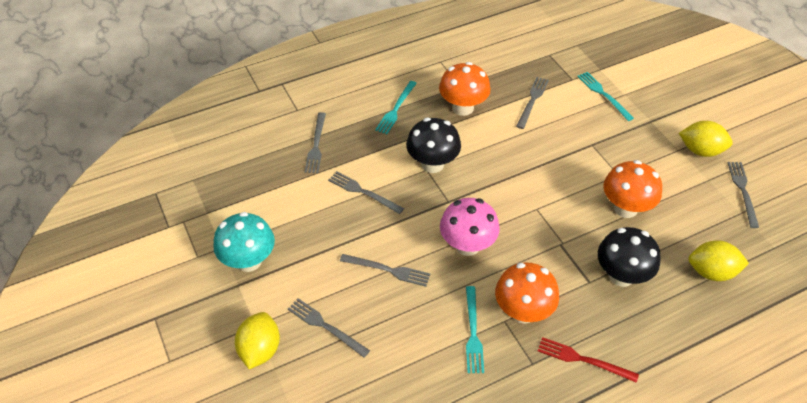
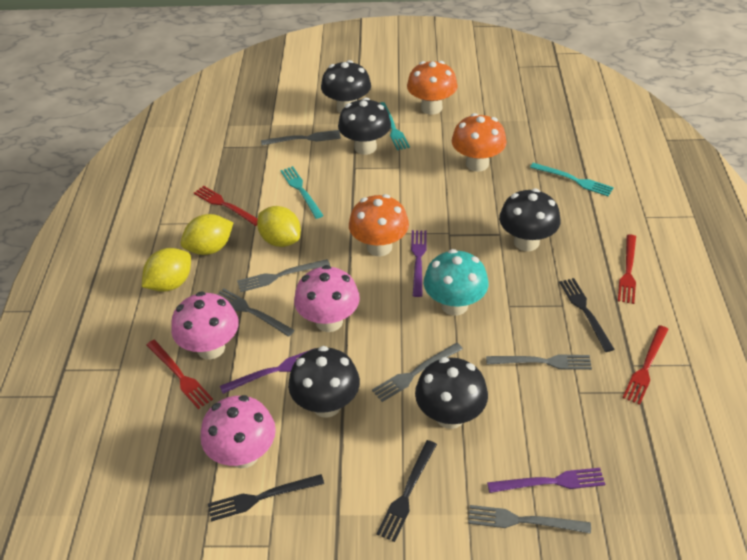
black fork: none = 0 -> [208,474,324,522] [376,440,437,542] [559,278,615,352] = 3
black mushroom: [406,118,461,173] [598,227,661,287] = 2 -> [288,346,360,418] [321,60,371,113] [338,97,391,155] [415,357,488,429] [499,189,560,251] = 5
pink mushroom: [440,198,499,256] = 1 -> [171,292,239,359] [201,395,276,468] [294,265,360,332] = 3
purple fork: none = 0 -> [220,348,315,394] [411,230,427,297] [487,468,605,493] = 3
red fork: [538,337,639,383] = 1 -> [147,340,213,409] [194,186,258,226] [618,234,636,304] [623,325,669,405] = 4

